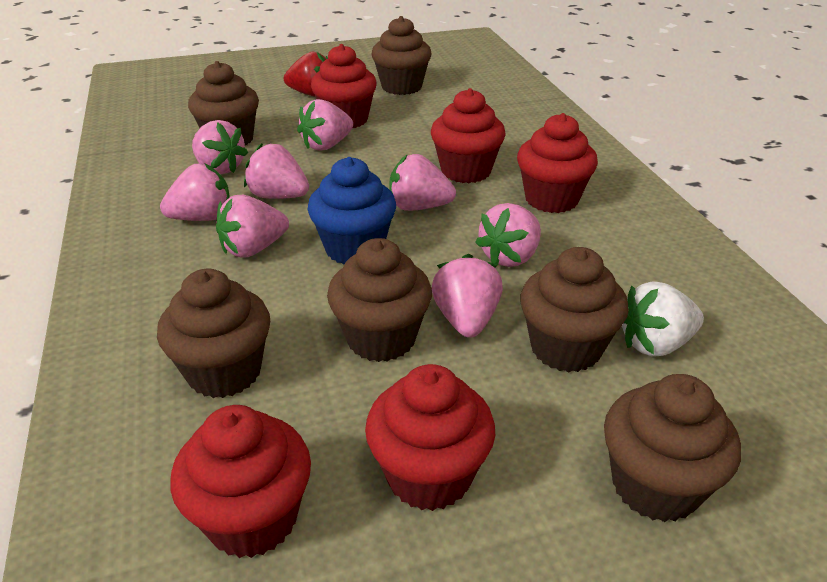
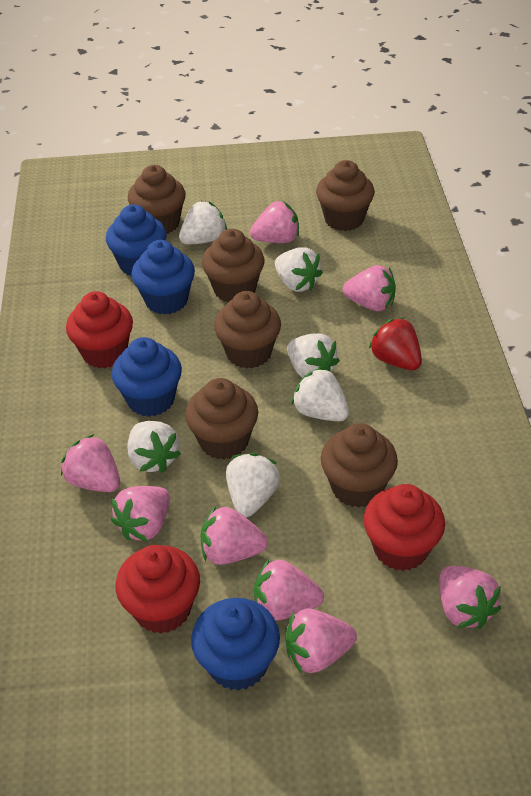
blue cupcake: [308,157,396,265] = 1 -> [106,204,167,277] [112,337,182,417] [131,240,195,315] [191,598,280,691] = 4
red cupcake: [171,405,311,558] [311,44,377,128] [365,364,495,511] [431,88,506,183] [517,113,598,213] = 5 -> [66,291,133,368] [115,545,200,634] [363,484,445,571] = 3
white strawberry: [622,282,704,357] = 1 -> [127,421,181,473] [179,201,227,244] [226,453,280,517] [275,247,323,292] [287,333,340,378] [291,367,349,421] = 6

